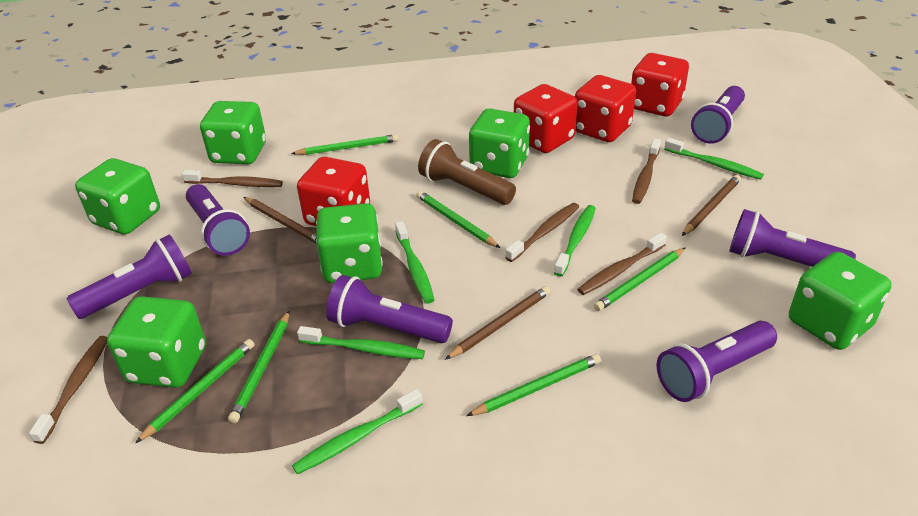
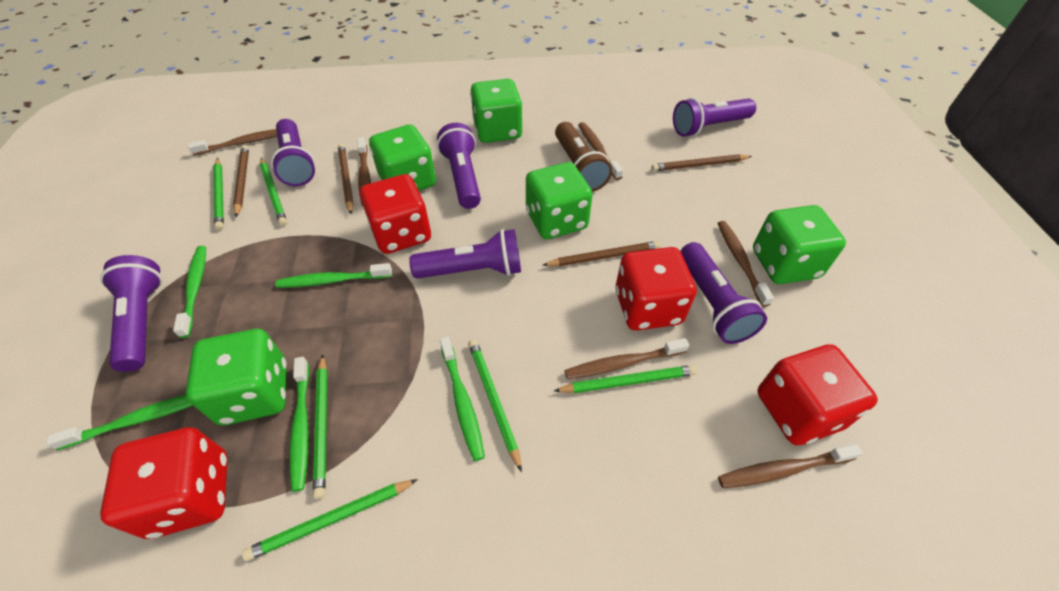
brown pencil: [244,197,317,243] [445,286,551,360] [682,175,741,236] = 3 -> [233,145,249,217] [338,144,354,214] [543,241,661,267] [652,154,752,171] = 4
brown toothbrush: [29,336,108,444] [182,170,283,187] [505,203,579,262] [577,232,667,295] [632,139,661,204] = 5 -> [188,129,277,156] [357,137,371,206] [564,338,689,379] [578,122,623,180] [718,221,774,307] [718,444,863,488] = 6
green dice: [75,158,160,235] [107,296,206,388] [200,101,266,164] [316,203,383,283] [469,109,530,178] [789,252,892,350] = 6 -> [185,329,287,425] [369,125,436,191] [470,79,523,143] [526,162,593,239] [753,205,846,284] = 5

